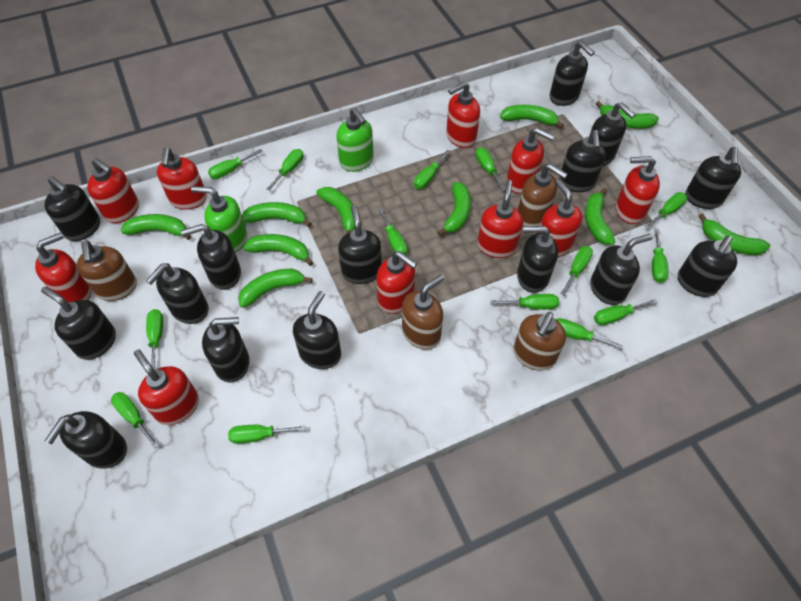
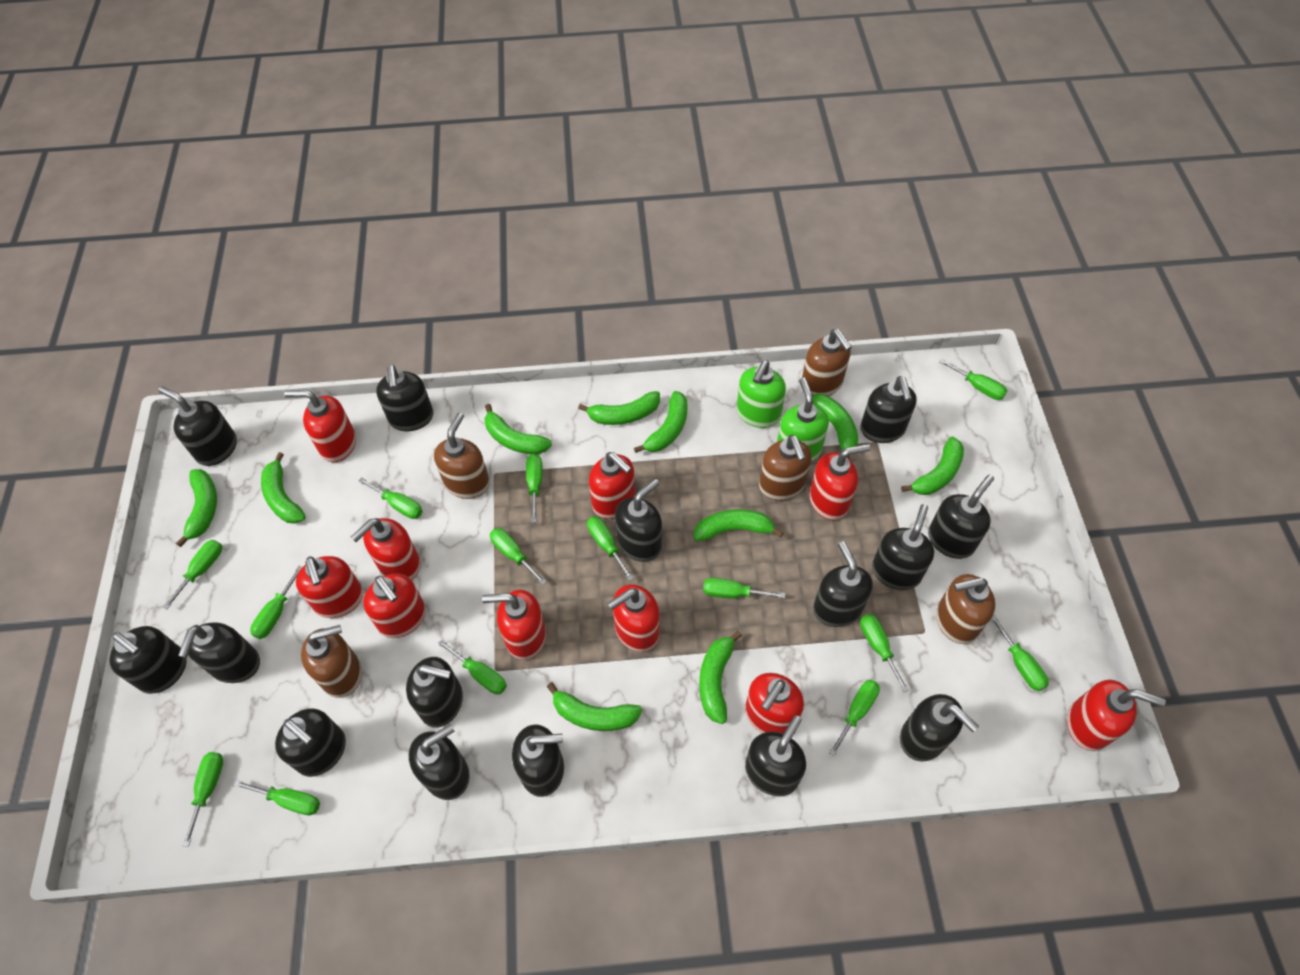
brown soap dispenser: [77,241,137,301] [402,274,444,350] [513,312,566,371] [518,163,567,226] = 4 -> [301,625,362,698] [434,412,490,499] [759,435,812,501] [802,329,852,396] [936,574,995,644] = 5

